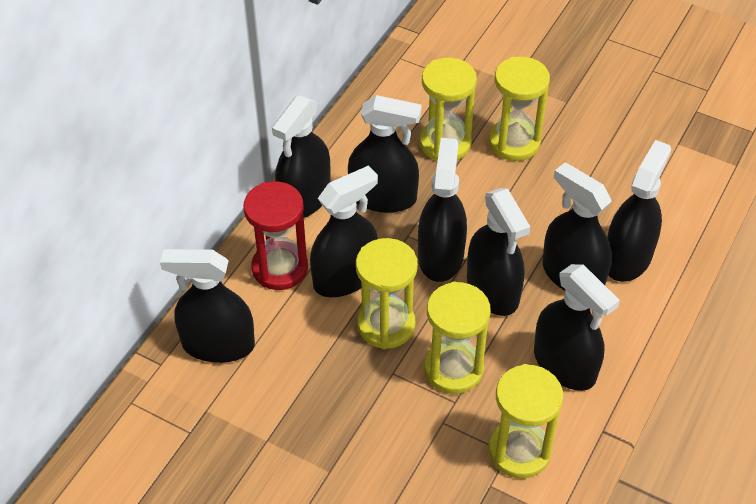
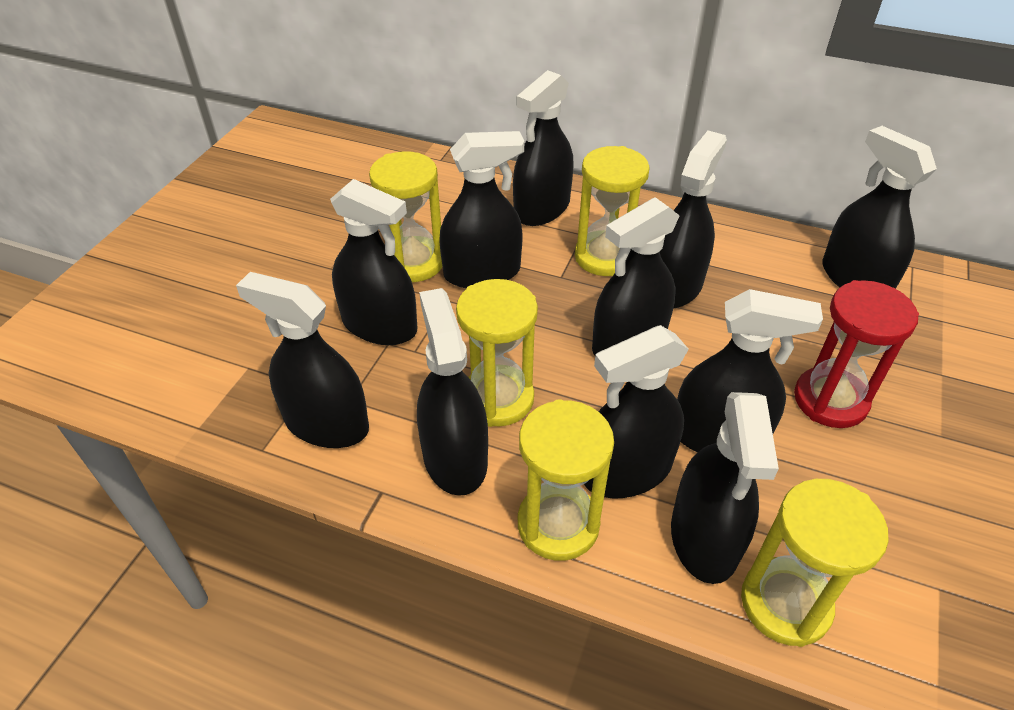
black spray bottle: [160,249,255,363] [272,95,331,218] [310,165,378,297] [348,95,422,213] [418,138,467,282] [467,188,530,316] [534,264,620,391] [543,162,612,291] [607,140,671,282] = 9 -> [236,272,369,448] [330,179,417,345] [417,288,488,496] [439,131,524,288] [513,70,574,226] [584,325,689,499] [592,197,680,355] [660,131,727,309] [671,392,779,584] [677,289,823,452] [822,126,937,289] = 11

